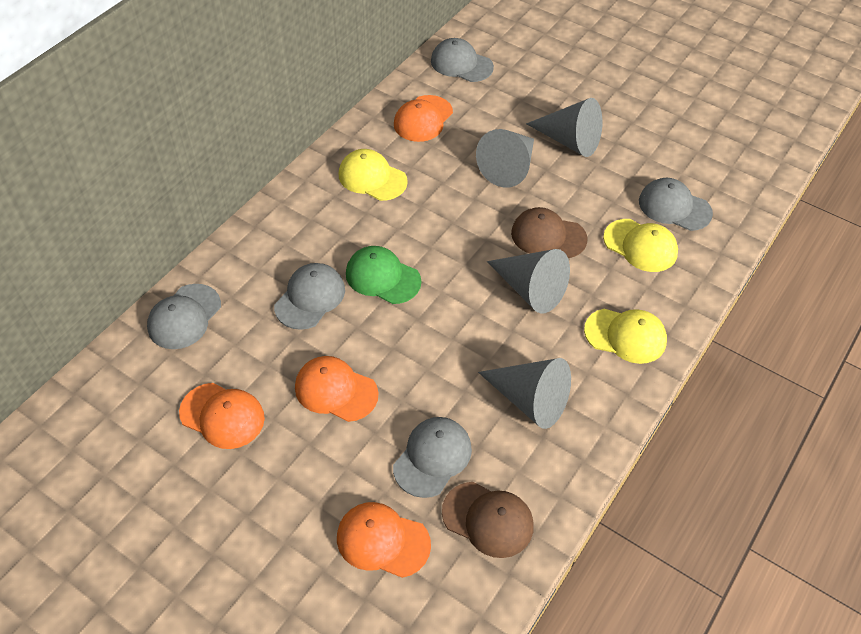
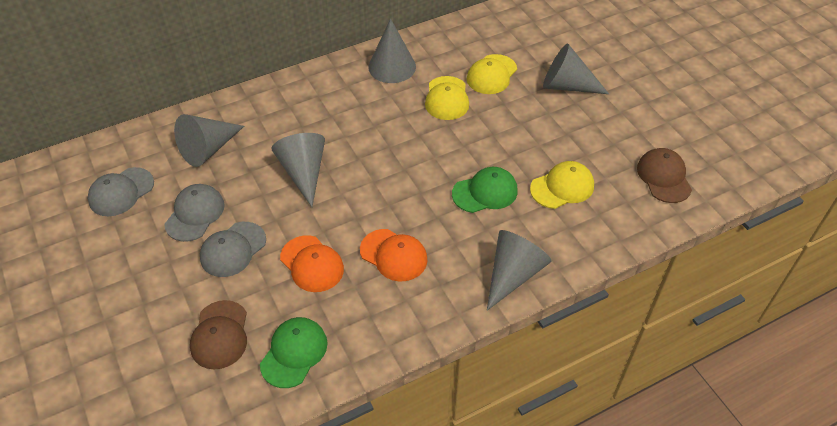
green cap: [346,246,421,304] = 1 -> [260,317,327,388] [452,167,518,213] = 2
grey cap: [147,284,221,349] [274,263,345,330] [393,417,472,498] [431,38,494,82] [639,178,713,231] = 5 -> [88,167,154,216] [164,184,225,242] [200,222,266,277] = 3
grey cone: [476,129,534,188] [478,358,571,429] [487,249,570,313] [526,98,602,157] = 4 -> [174,114,244,167] [271,133,325,207] [368,18,416,83] [487,230,552,310] [543,43,609,94] = 5
orange cap: [179,383,265,449] [295,356,379,422] [337,502,431,578] [394,95,453,142] = 4 -> [280,235,344,292] [360,229,428,281] = 2

